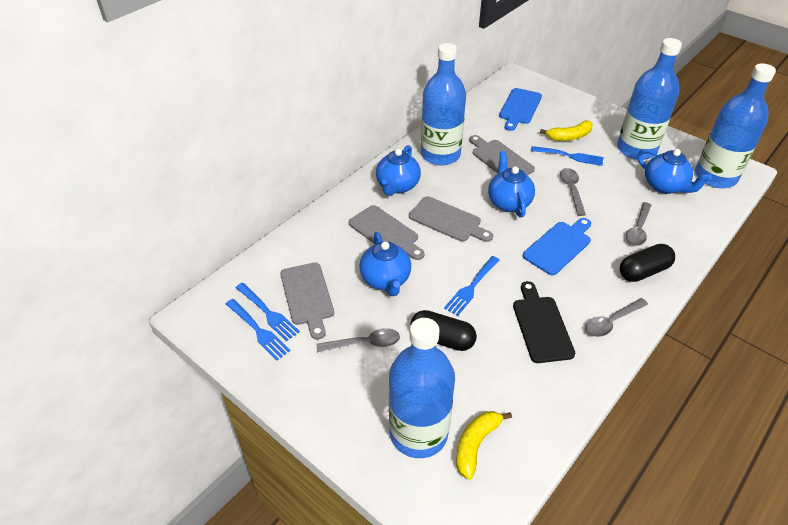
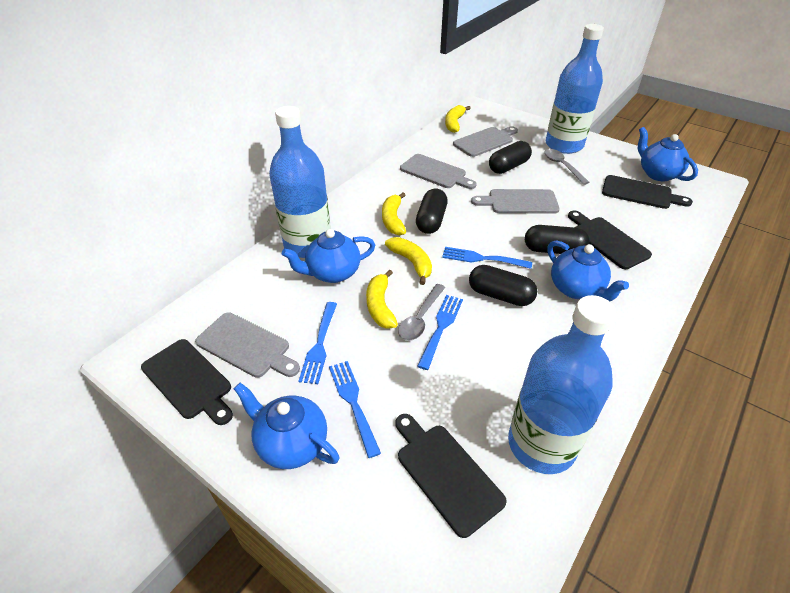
black capsule: [411,310,477,351] [620,244,675,282] = 2 -> [416,189,448,234] [469,265,537,306] [489,141,532,174] [525,225,590,254] = 4
black cutting board: [513,281,575,363] = 1 -> [141,339,233,425] [395,414,507,538] [568,211,652,269] [602,175,693,209] = 4
blue bottle: [389,318,455,458] [421,43,466,165] [617,38,682,160] [695,63,776,188] = 4 -> [269,106,331,258] [508,295,616,474] [546,24,604,154] = 3
blue cutting board: [499,88,542,131] [523,218,591,275] = 2 -> none = 0
grey spoon: [317,328,400,352] [560,168,586,216] [585,298,648,337] [626,202,651,246] = 4 -> [398,284,445,341] [544,149,590,185] = 2
yellow banana: [456,411,512,480] [540,120,593,141] = 2 -> [366,270,398,329] [382,192,406,235] [385,237,432,285] [445,105,471,133] = 4

